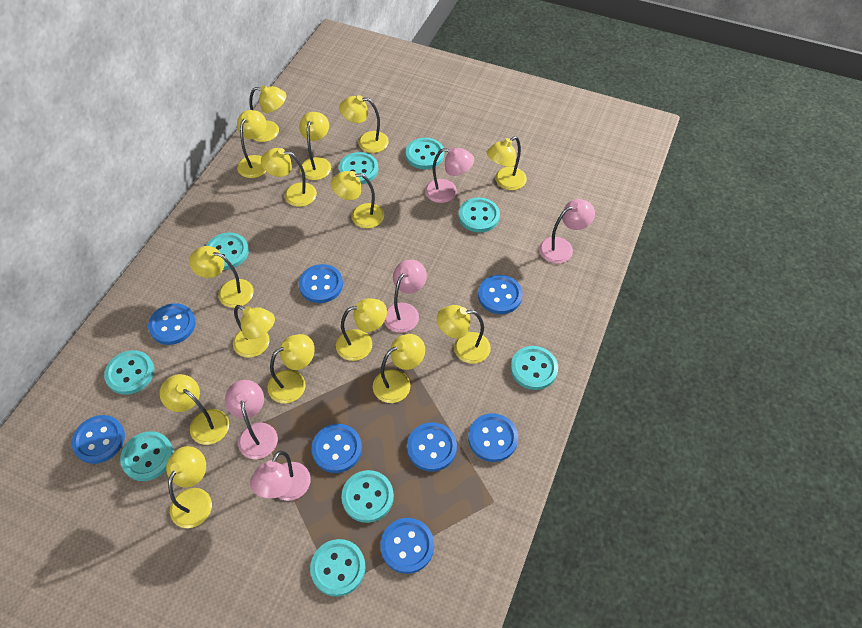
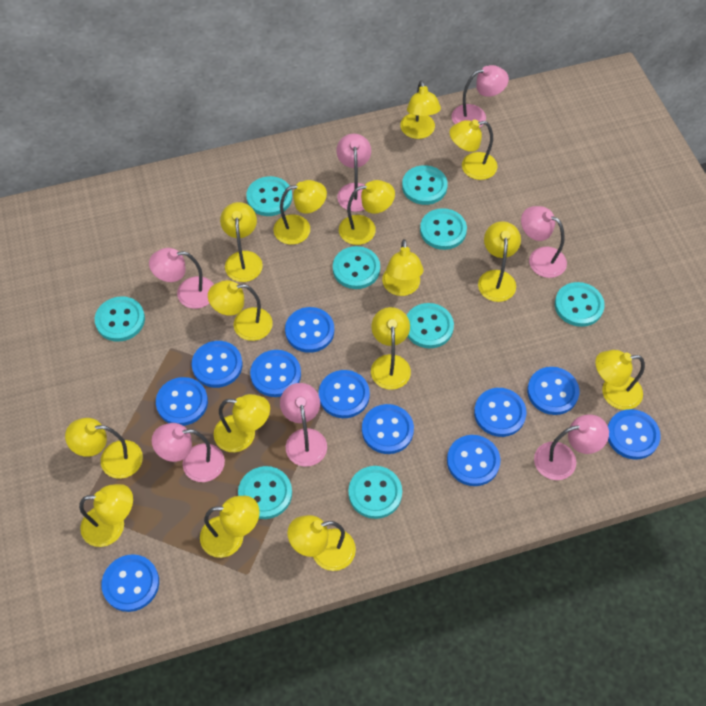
blue button: [72,415,125,464] [148,303,196,345] [299,264,343,303] [311,424,362,473] [380,518,434,574] [407,422,457,472] [468,413,518,462] [478,275,523,314] = 8 -> [102,554,159,612] [156,377,208,426] [192,341,243,388] [250,350,301,397] [285,307,334,353] [319,370,370,418] [362,404,414,454] [447,435,500,486] [474,388,527,437] [527,367,579,415] [608,409,661,460] = 11
pink lamp: [225,380,278,459] [250,451,311,501] [384,260,427,333] [425,147,474,203] [539,199,595,264] = 5 -> [149,248,214,309] [152,423,225,482] [280,383,327,467] [336,134,371,212] [452,65,509,128] [521,206,567,278] [534,415,609,480] = 7

